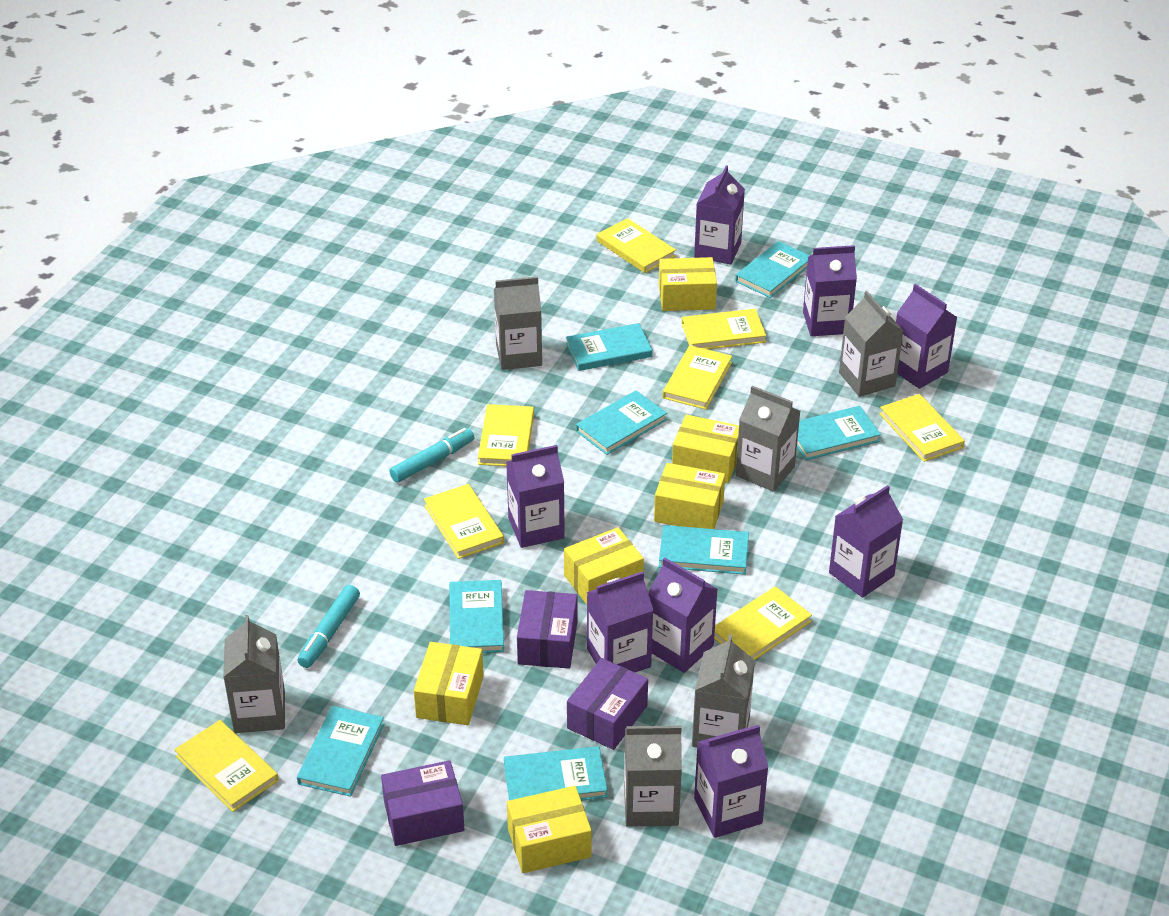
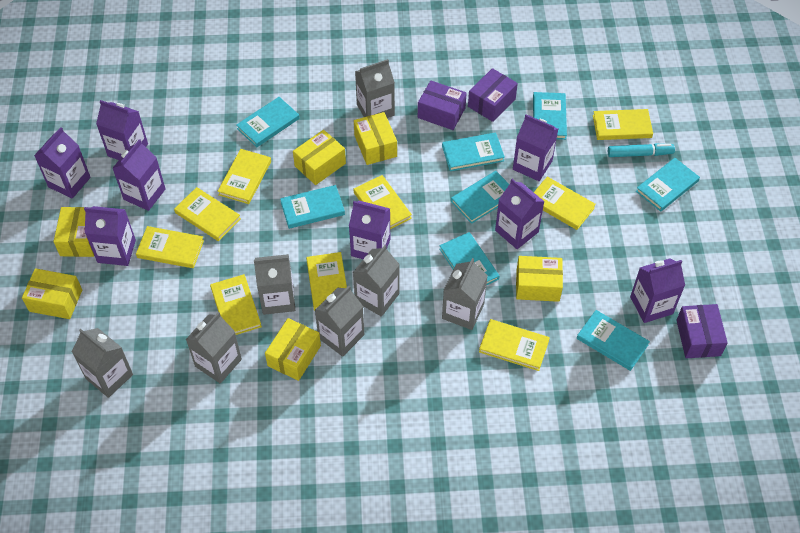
grey carton: [223,615,285,733] [494,277,542,370] [624,726,682,827] [692,634,755,748] [736,386,800,492] [839,291,903,397] = 6 -> [72,328,133,398] [186,312,242,384] [254,254,295,315] [315,286,364,357] [353,245,400,317] [355,59,395,118] [442,258,488,330] = 7
turquoise marker: [297,585,360,668] [389,428,474,483] = 2 -> [608,144,675,157] = 1
yellow book: [174,720,279,812] [424,484,504,559] [478,404,534,466] [596,218,676,273] [663,345,732,409] [682,309,766,349] [714,586,812,660] [879,394,965,462] = 8 -> [136,226,204,268] [174,187,241,241] [210,274,262,335] [217,149,271,204] [306,252,347,311] [354,175,412,229] [479,319,550,371] [534,177,596,230] [593,109,653,140] = 9

